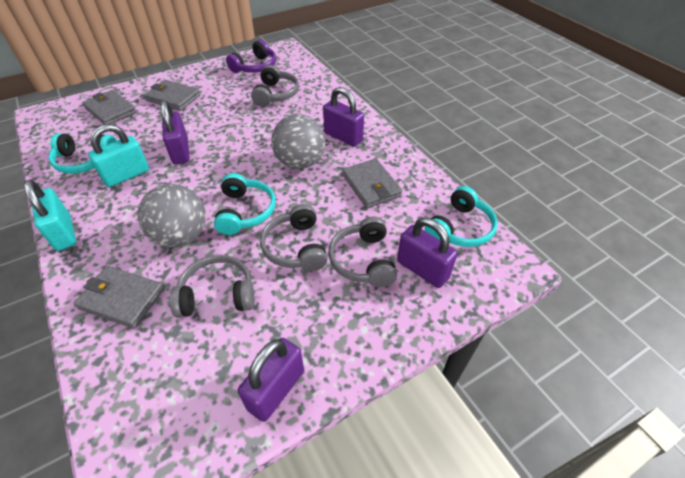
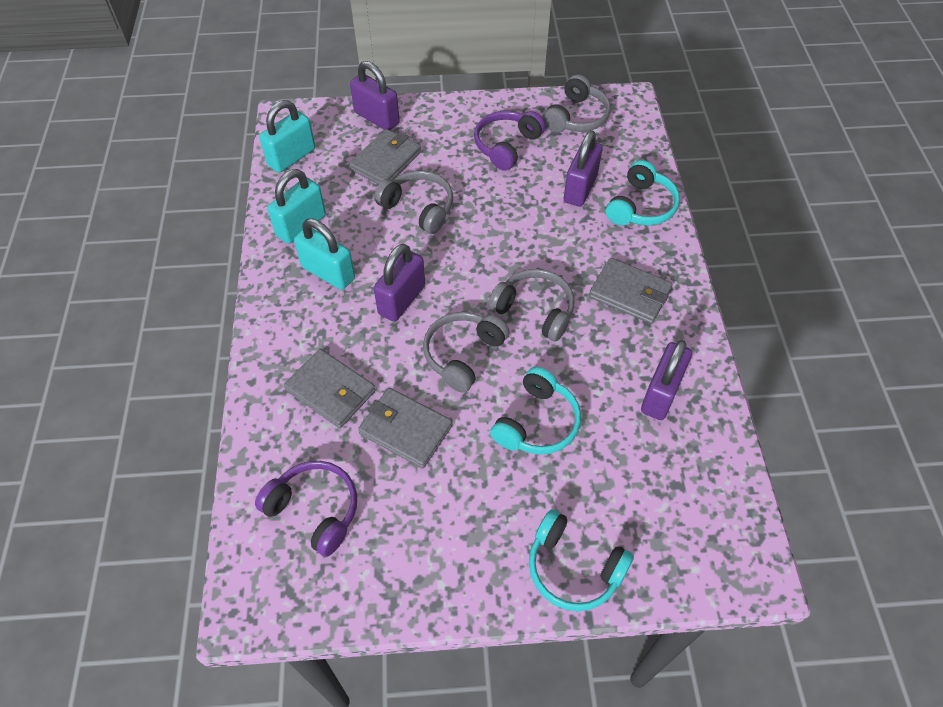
grey ball: [138,184,206,247] [271,114,325,169] = 2 -> none = 0
purple headphones: [226,40,276,73] = 1 -> [255,461,357,557] [474,111,545,171] = 2
turquoise padlock: [24,180,76,251] [88,124,149,187] = 2 -> [259,100,315,173] [267,169,326,244] [294,219,355,290] = 3

